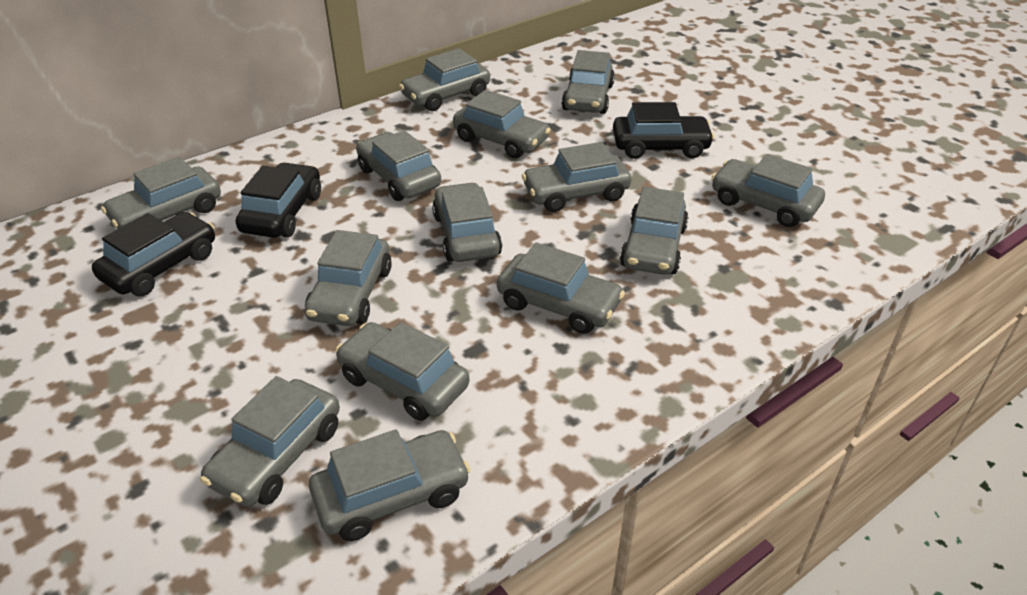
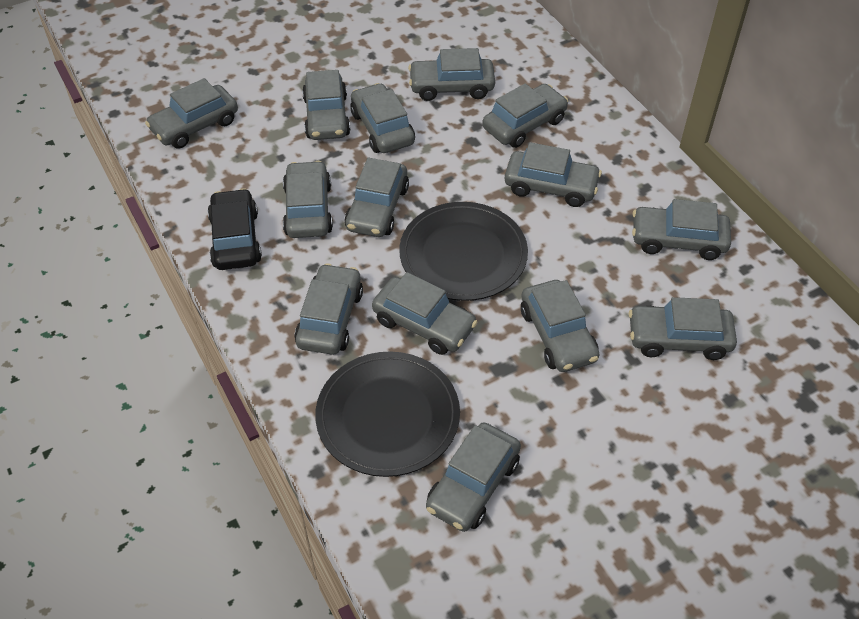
black car: [92,212,215,296] [236,162,321,238] [613,102,714,159] = 3 -> [207,188,262,270] = 1
black plate: none = 0 -> [315,351,460,477] [399,202,528,301] = 2

